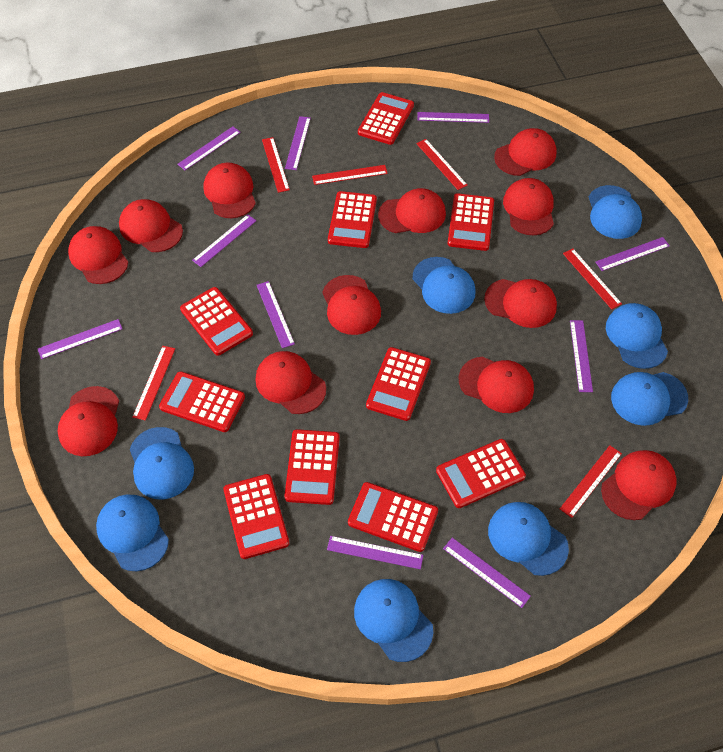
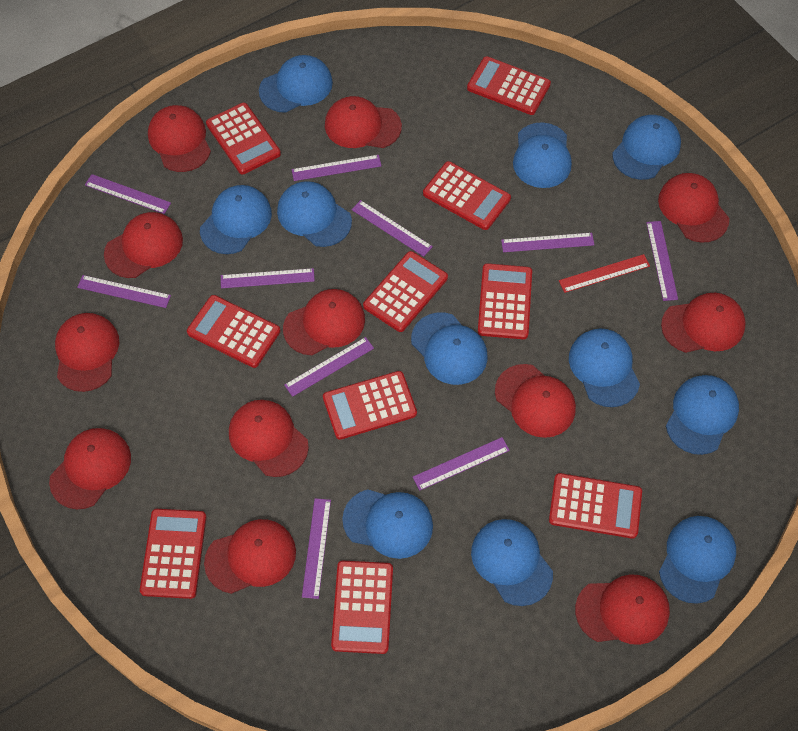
blue cap: [96,494,169,571] [130,427,194,499] [354,579,433,662] [413,257,475,314] [488,502,569,576] [589,185,642,239] [606,303,668,369] [611,372,688,426] = 8 -> [200,185,272,254] [259,55,333,113] [277,181,352,247] [342,489,433,559] [411,312,488,385] [471,519,553,606] [513,122,572,188] [569,328,640,407] [612,115,681,180] [659,516,736,604] [666,375,739,455] = 11
red ruler: [132,346,175,421] [262,137,290,193] [312,165,388,185] [416,139,468,190] [560,445,622,518] [563,249,622,309] = 6 -> [559,254,650,293] = 1

